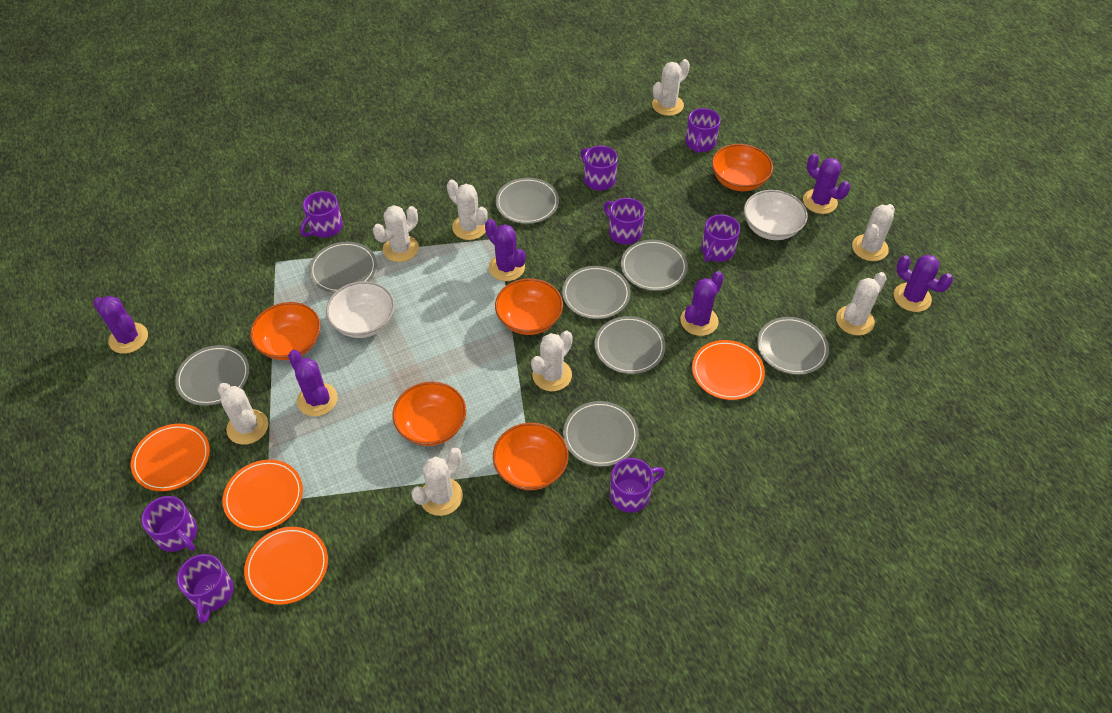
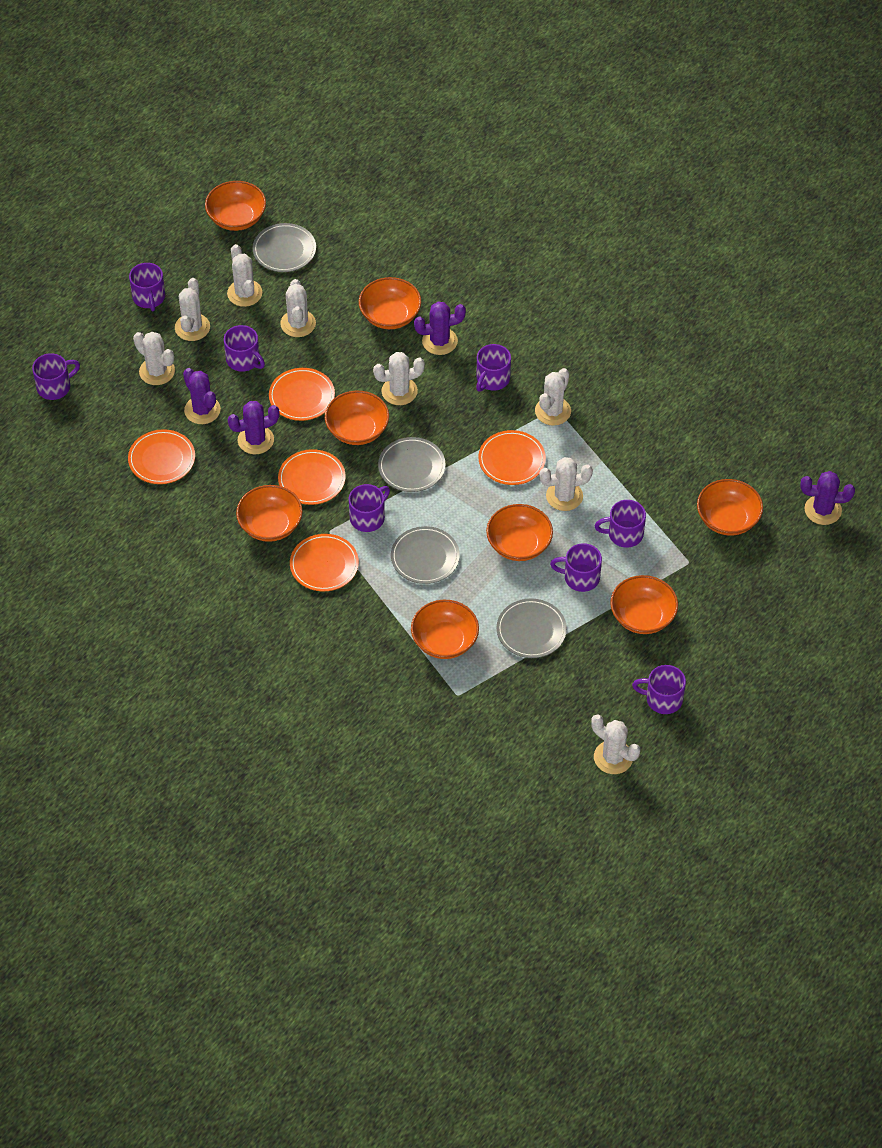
grey plate: [175,345,250,406] [309,242,377,293] [496,178,559,224] [562,266,630,319] [563,401,639,467] [595,316,666,374] [621,240,688,291] [757,317,829,375] = 8 -> [253,223,316,272] [378,437,445,492] [391,526,460,584] [496,599,567,658] = 4
orange bowl: [250,302,320,360] [393,382,466,446] [493,423,569,490] [495,278,563,335] [712,144,773,191] = 5 -> [205,181,266,231] [236,485,303,542] [325,391,389,445] [359,277,421,329] [411,600,479,659] [486,504,553,561] [610,575,678,634] [697,479,763,536] = 8
orange plate: [131,424,210,491] [223,460,303,531] [244,527,328,605] [692,340,765,400] = 4 -> [128,429,195,484] [269,368,335,421] [278,449,346,505] [290,534,359,591] [478,430,546,485] = 5
purple cactus: [93,296,148,354] [288,350,338,416] [485,219,526,281] [680,271,724,336] [803,153,850,214] [894,255,953,312] = 6 -> [183,368,221,424] [228,401,279,454] [414,302,466,355] [801,471,855,525] = 4
white bowl: [326,281,395,338] [744,190,808,240] = 2 -> none = 0

